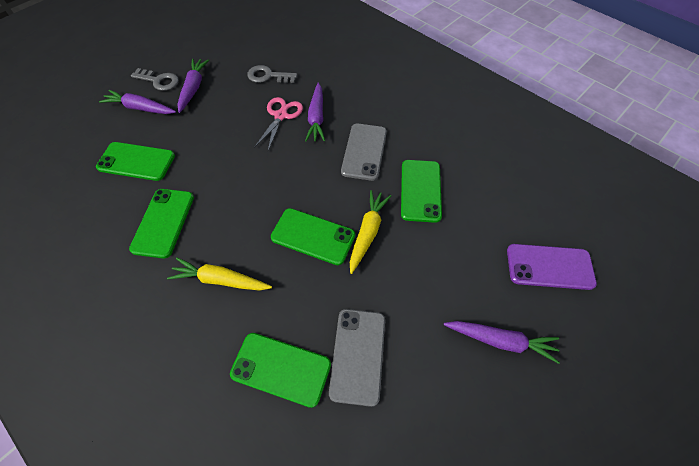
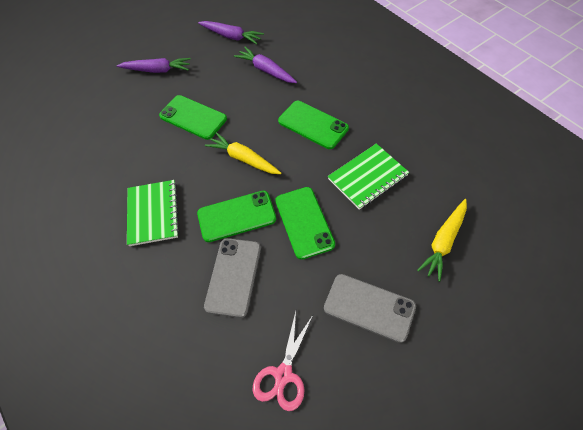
green notebook: none = 0 -> [127,180,180,246] [328,143,409,210] = 2
green phone: [96,142,175,181] [129,189,194,258] [230,333,331,408] [271,208,355,265] [401,160,442,223] = 5 -> [159,95,227,140] [197,191,276,242] [275,187,335,260] [278,101,349,149] = 4
grey key: [131,68,179,91] [247,65,297,83] = 2 -> none = 0
purple carrot: [99,90,176,114] [177,59,209,113] [305,82,325,141] [444,321,560,364] = 4 -> [117,58,191,73] [198,21,264,44] [234,47,297,83] = 3
purple phone: [507,244,597,290] = 1 -> none = 0

